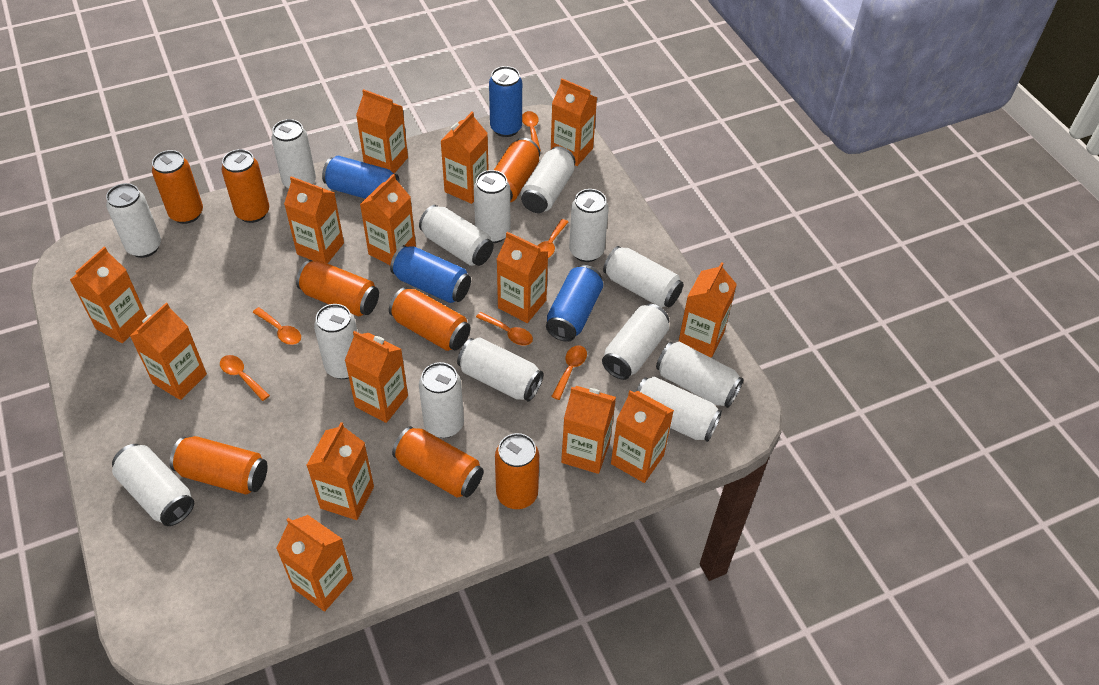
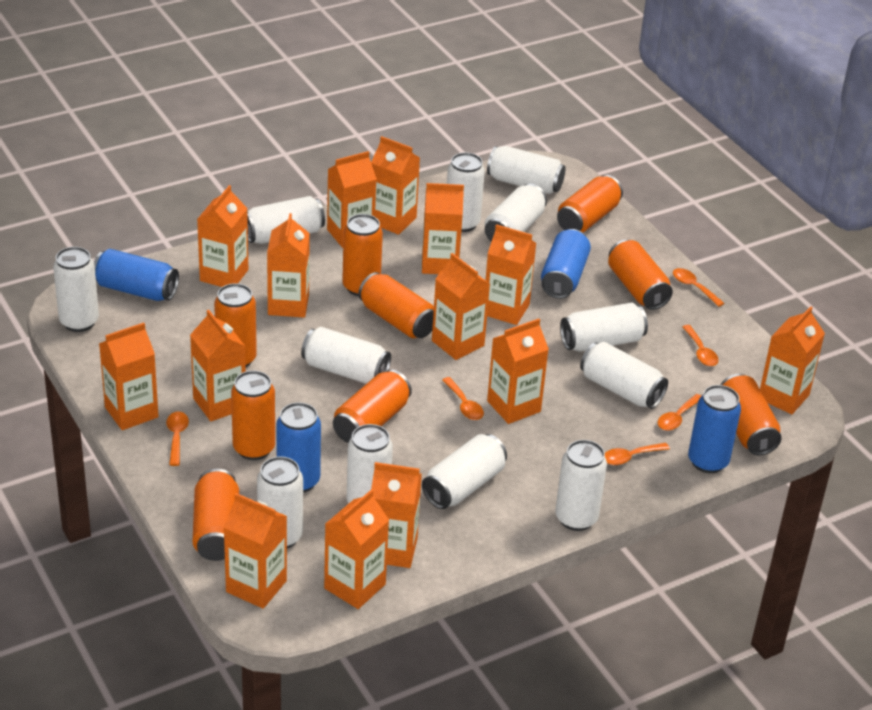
orange can: [152,150,203,224] [170,436,268,494] [222,149,269,223] [296,260,379,316] [389,287,471,351] [392,426,483,498] [494,138,540,202] [495,433,539,509] = 8 -> [193,469,239,561] [214,283,257,368] [231,371,275,460] [333,370,412,443] [342,214,383,296] [358,272,434,338] [557,175,623,233] [608,240,673,310] [721,374,781,455] = 9
white can: [106,183,161,258] [112,444,194,526] [271,119,316,189] [314,304,357,379] [419,205,494,266] [419,362,464,438] [457,337,543,401] [474,170,510,243] [521,146,575,213] [569,189,609,262] [602,304,669,380] [603,246,683,308] [636,376,722,442] [656,342,744,408] = 14 -> [53,247,99,332] [247,196,325,244] [257,456,303,548] [301,327,391,384] [347,424,393,503] [422,434,507,509] [447,152,485,232] [485,183,547,242] [487,146,565,194] [555,440,607,531] [560,303,648,352] [580,342,668,409] = 12

